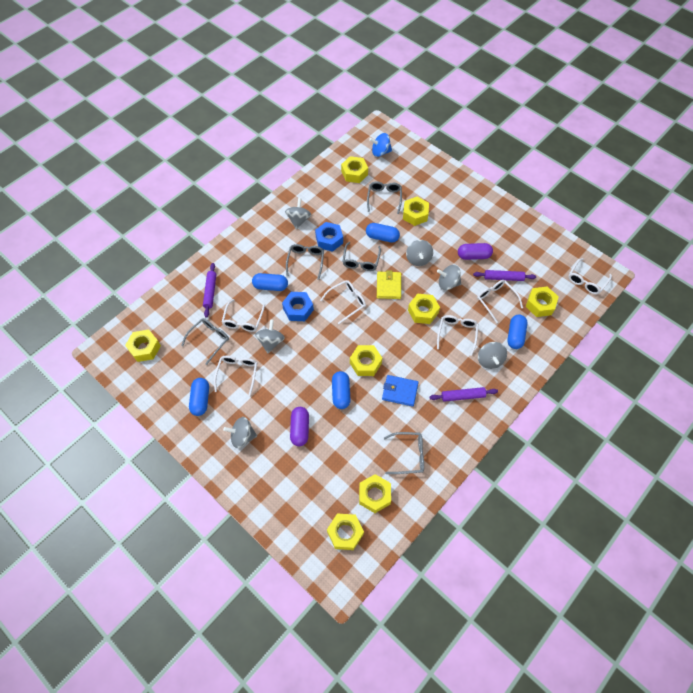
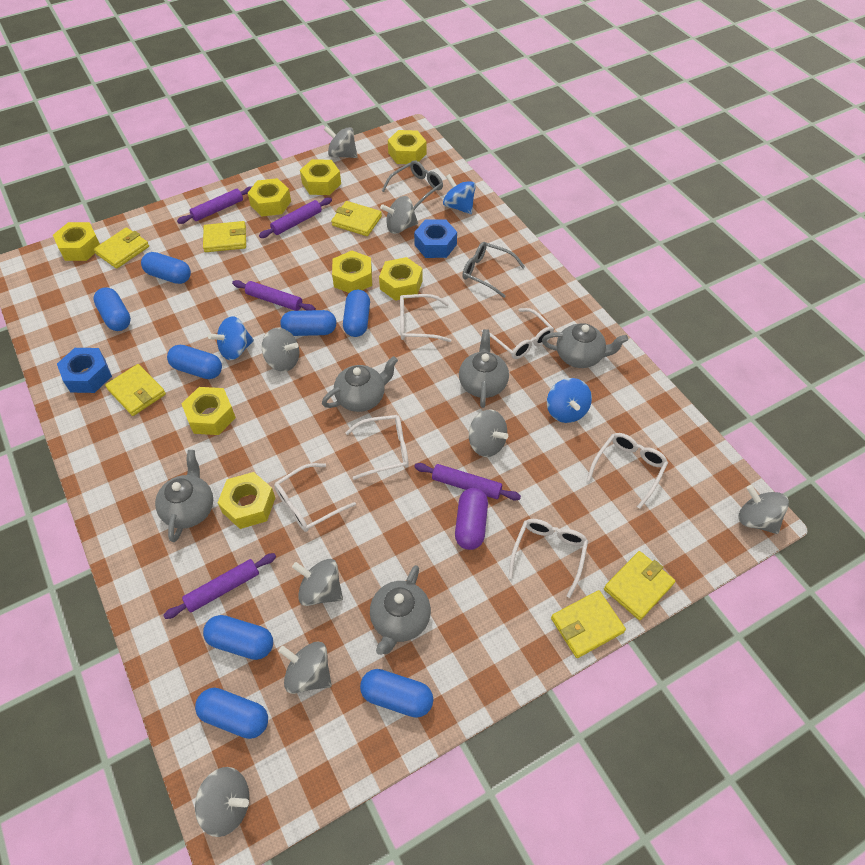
blue capsule: [189,378,209,416] [252,273,288,291] [332,371,351,409] [366,223,400,243] [507,315,527,349] = 5 -> [93,287,131,331] [141,252,191,284] [167,345,222,379] [195,688,268,739] [203,615,273,660] [280,310,336,336] [343,290,370,337] [360,669,433,718] = 8
blue spinning top: [369,133,392,157] = 1 -> [208,316,254,360] [443,174,476,214] [547,378,592,423] = 3
blue wallet: [382,375,419,406] = 1 -> none = 0
grey glasses: [181,318,229,365] [286,244,324,280] [342,242,381,271] [367,181,402,214] [384,432,424,474] = 5 -> [382,160,443,210] [462,242,525,298] = 2
grey spinning top: [223,417,257,448] [255,320,285,353] [285,198,311,229] [406,240,433,266] [437,265,461,290] [478,342,507,369] = 6 -> [195,767,249,837] [262,328,299,372] [278,642,332,694] [292,559,343,606] [324,126,358,158] [380,196,418,234] [469,409,508,457] [739,485,789,534] = 8
grey teapot: none = 0 -> [155,450,213,542] [322,356,398,412] [370,565,431,655] [459,329,509,408] [542,323,628,368] = 5
purple capsule: [290,407,309,446] [458,243,493,260] = 2 -> [455,488,488,550] = 1
purple rolling pin: [203,263,217,317] [430,387,498,402] [473,270,536,281] = 3 -> [163,553,276,619] [177,186,252,224] [232,280,316,311] [259,197,332,238] [414,463,521,501] = 5
yellow wallet: [377,270,401,299] = 1 -> [94,227,149,269] [105,364,166,416] [203,221,246,252] [331,201,382,236] [551,590,626,658] [604,551,675,620] = 6

